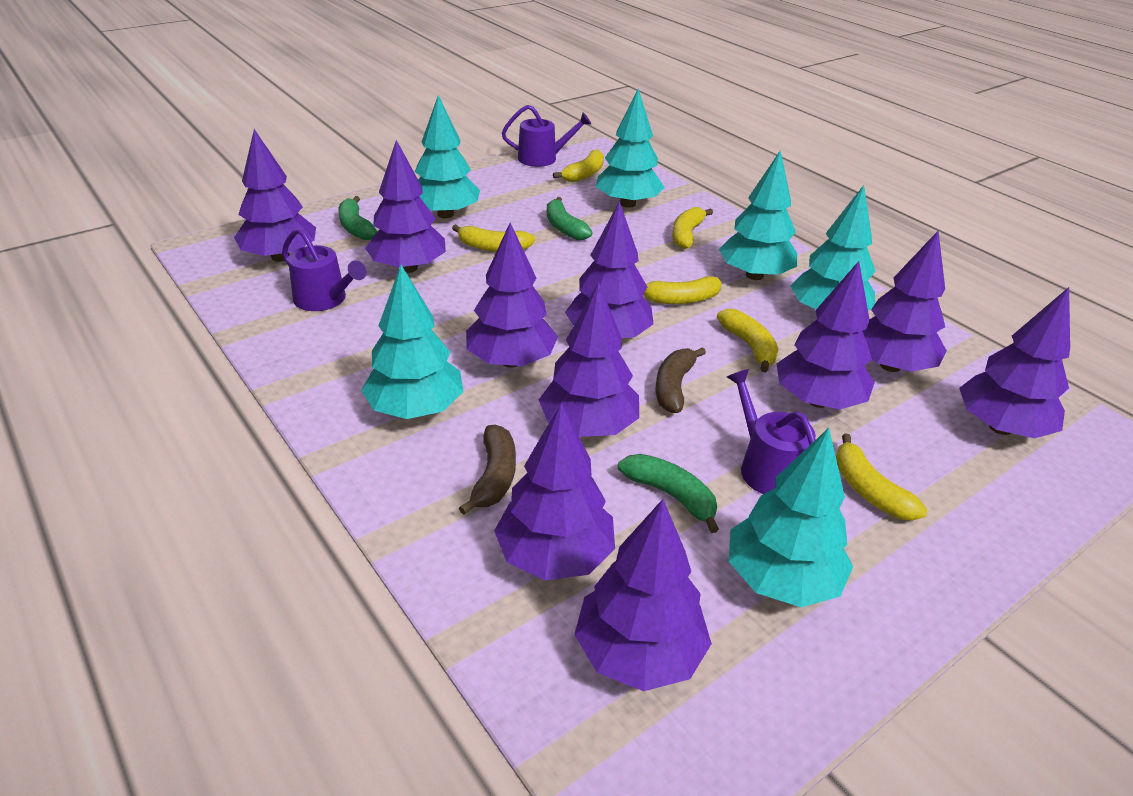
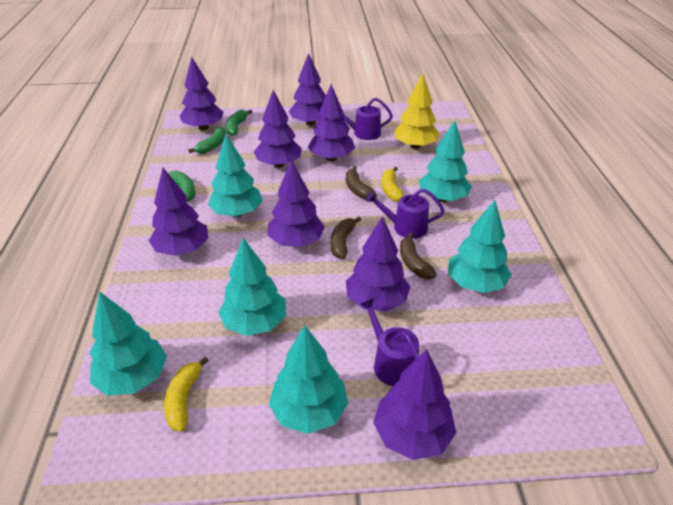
brown banana: [459,425,516,515] [656,347,706,413] = 2 -> [331,217,361,259] [346,166,377,200] [400,233,437,279] = 3
purple tree: [234,129,316,262] [365,140,446,273] [466,222,558,368] [494,403,615,580] [539,282,639,437] [565,201,654,338] [574,499,712,691] [777,261,875,409] [863,231,947,372] [959,287,1070,438] = 10 -> [149,168,208,256] [180,57,224,130] [254,90,302,168] [268,160,325,247] [289,53,326,126] [308,84,355,161] [346,216,410,311] [373,349,456,460] = 8
yellow banana: [452,224,535,252] [553,149,604,182] [643,276,722,304] [672,207,713,249] [717,309,778,373] [836,433,927,521] = 6 -> [164,357,209,432] [382,167,404,202] = 2
yellow tree: none = 0 -> [394,74,440,149] = 1

